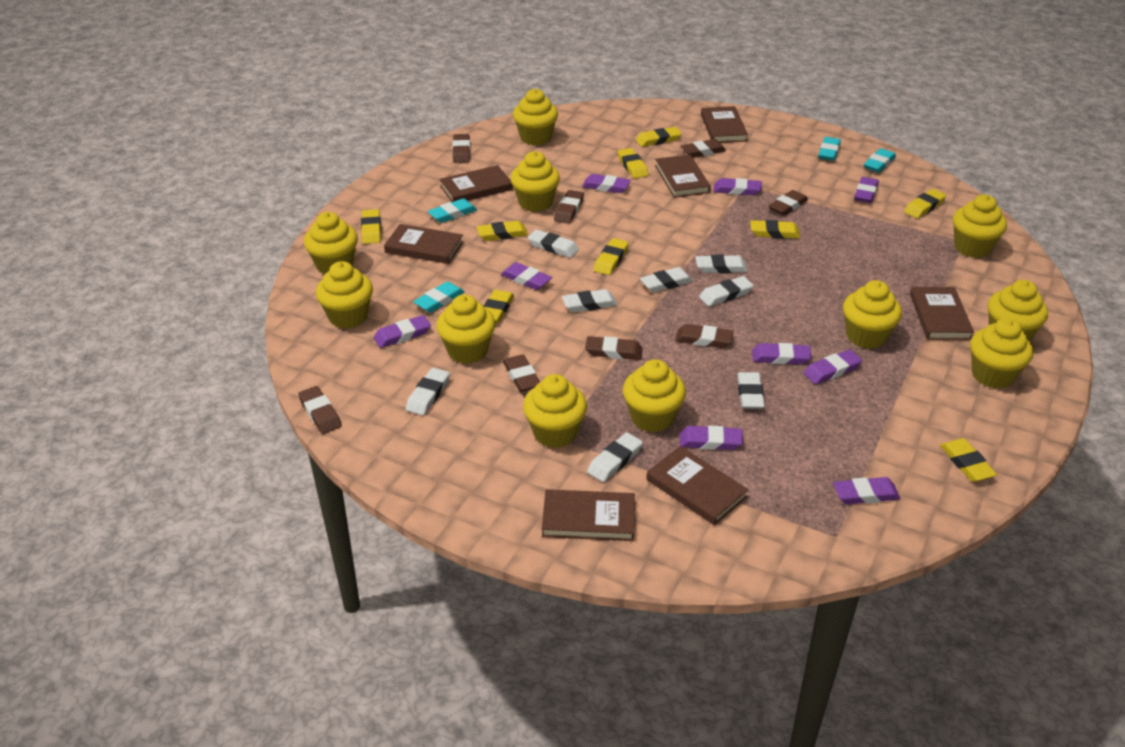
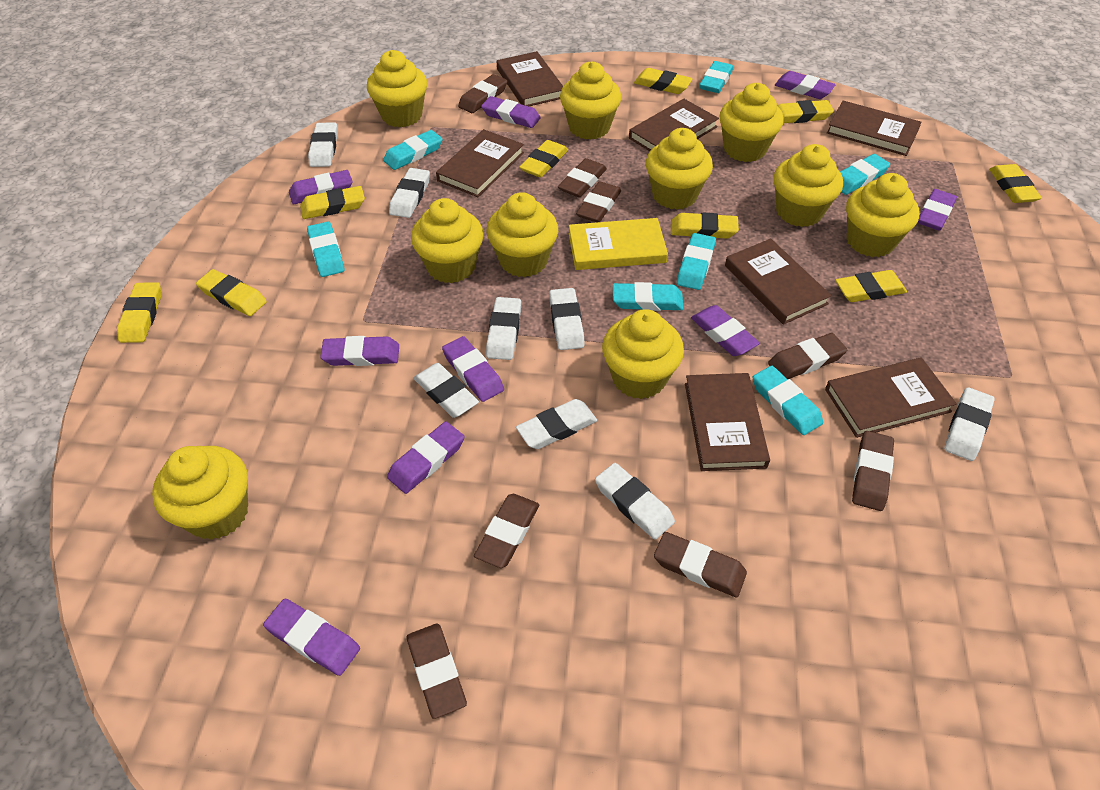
turquoise eraser: [413,281,464,313] [428,198,477,223] [818,137,841,161] [864,148,896,173] = 4 -> [307,221,345,277] [383,130,443,170] [613,282,684,311] [677,233,716,290] [699,61,733,93] [753,366,823,435] [840,154,890,195] = 7
yellow book: none = 0 -> [569,218,668,270] = 1
yellow cupcake: [304,212,358,274] [316,261,373,329] [436,294,495,364] [510,151,560,212] [513,89,558,145] [523,374,587,448] [623,359,686,432] [843,280,902,349] [953,195,1007,258] [970,318,1033,389] [988,280,1048,342] = 11 -> [152,446,248,540] [367,50,427,127] [411,198,484,283] [486,192,558,277] [560,61,621,140] [602,309,684,399] [646,128,713,210] [719,83,784,162] [774,144,843,227] [846,173,919,257] = 10

